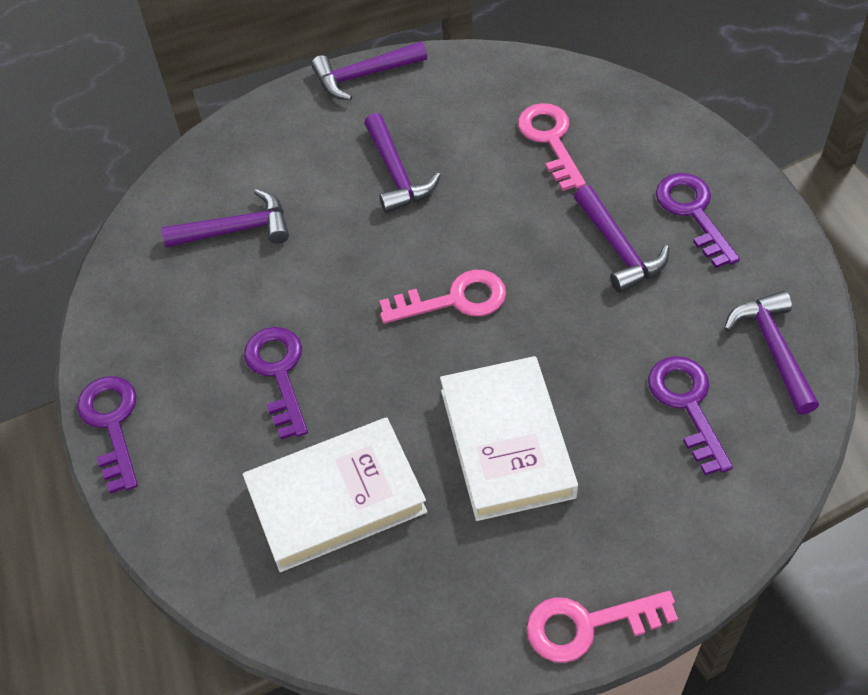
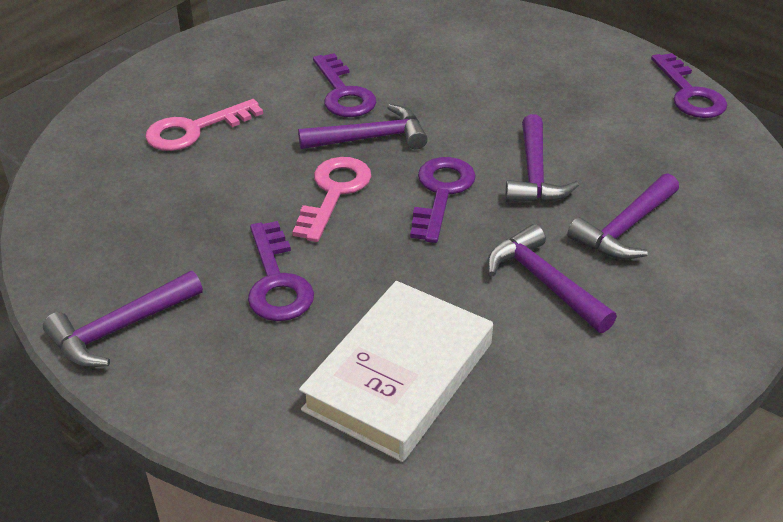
pink key: [379,270,506,324] [518,103,586,191] [526,591,678,663] = 3 -> [145,99,263,151] [292,157,371,242] = 2
white book: [243,417,427,572] [440,356,578,521] = 2 -> [299,281,493,462] = 1

